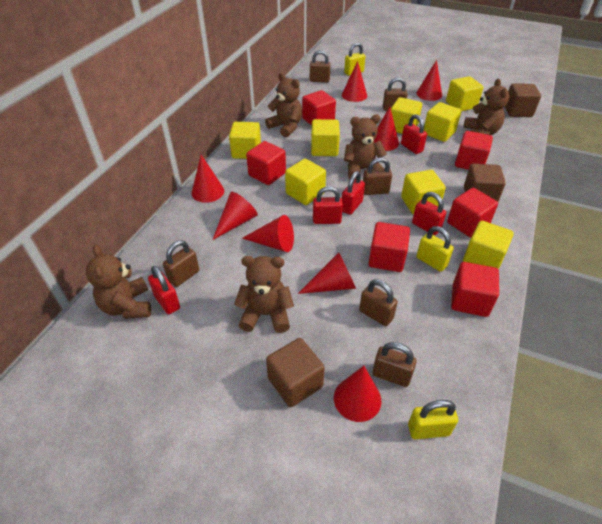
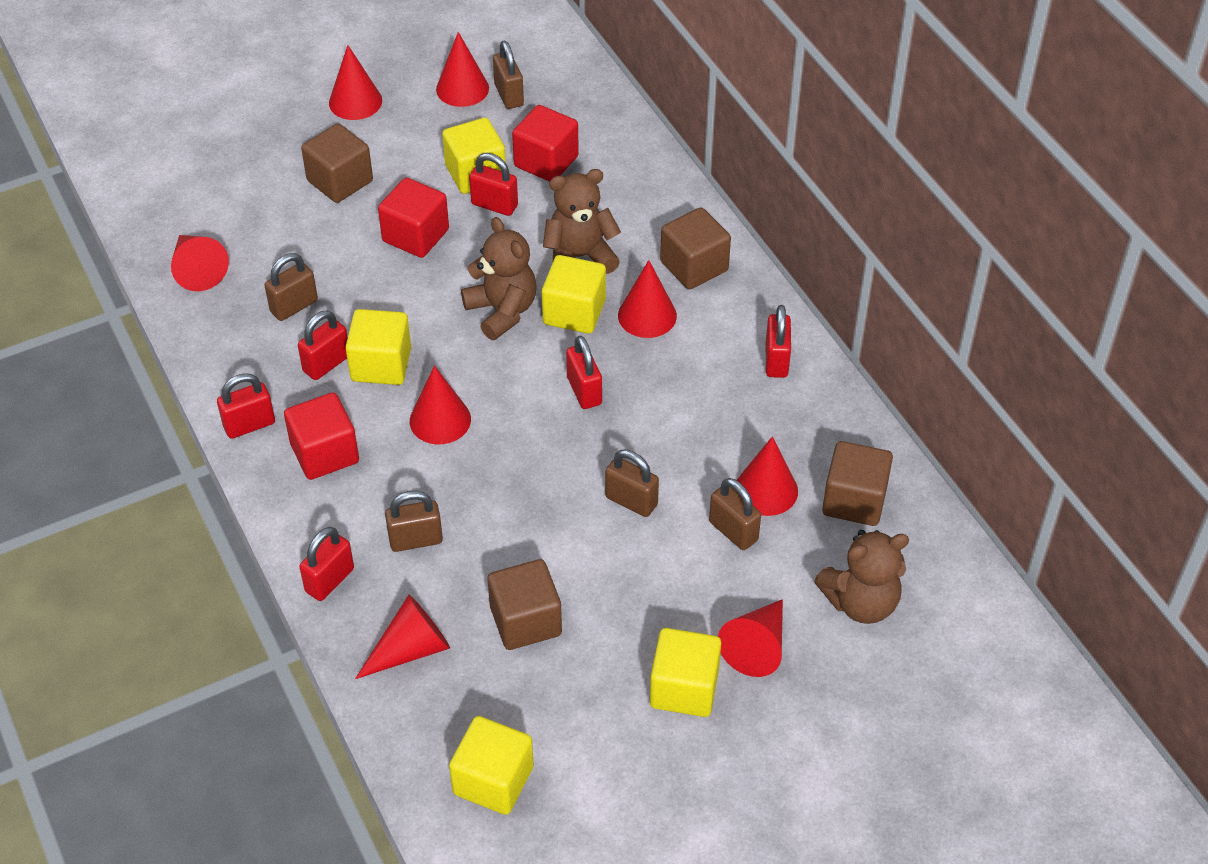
brown cube: [266,338,325,407] [464,164,506,202] [505,83,541,117] = 3 -> [301,123,373,203] [488,559,562,650] [660,207,731,289] [822,441,893,526] = 4
brown padlock: [163,240,199,287] [310,50,331,83] [359,279,398,326] [363,158,392,195] [372,342,417,387] [383,77,408,111] = 6 -> [265,253,318,321] [385,490,443,552] [493,41,524,109] [605,450,659,517] [709,478,761,550] = 5
brown teddy bear: [86,245,151,319] [234,256,294,333] [265,73,302,137] [344,114,387,179] [464,78,509,135] = 5 -> [461,217,537,340] [543,169,621,274] [814,530,909,624] = 3
red cube: [246,141,286,185] [302,90,336,125] [369,222,410,272] [447,188,498,238] [451,262,499,317] [455,131,493,170] = 6 -> [284,393,359,480] [378,178,449,258] [512,105,579,181] = 3
red padlock: [148,266,180,314] [313,186,343,224] [342,171,365,215] [401,114,427,154] [412,192,446,235] = 5 -> [217,373,275,439] [298,310,348,380] [299,527,354,601] [469,153,518,216] [566,336,602,409] [766,305,791,378] = 6
yellow cube: [229,122,261,159] [285,159,326,205] [311,119,340,156] [391,97,422,134] [401,170,446,215] [424,102,462,142] [446,76,483,111] [463,221,514,270] = 8 -> [345,309,411,385] [442,118,506,194] [449,716,534,815] [542,255,606,334] [650,628,721,717] = 5
yellow padlock: [344,43,366,76] [408,400,458,439] [417,226,454,272] = 3 -> none = 0

